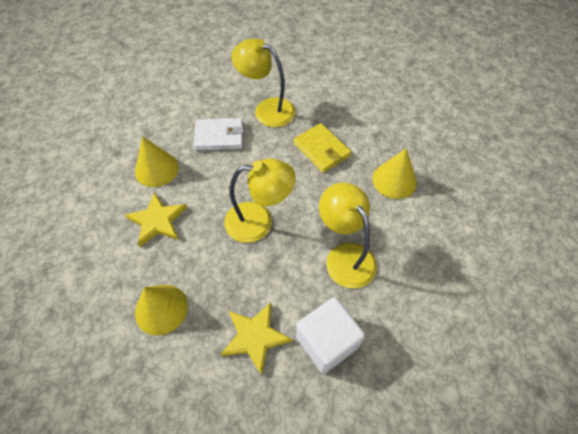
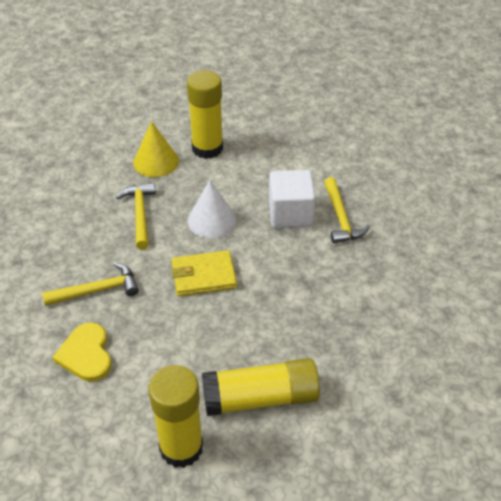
white cone: none = 0 -> [187,180,236,238] = 1
white wallet: [193,118,244,151] = 1 -> none = 0
yellow cone: [135,136,179,187] [135,285,188,335] [372,148,417,199] = 3 -> [133,121,179,177] = 1
yellow glue stick: none = 0 -> [148,365,203,468] [187,70,223,159] [202,358,320,416] = 3
yellow hammer: none = 0 -> [42,262,139,306] [116,183,156,249] [324,177,370,243] = 3
yellow heart: none = 0 -> [52,323,112,382] = 1
yellow lamp: [224,158,296,243] [231,39,295,127] [319,182,377,289] = 3 -> none = 0
yellow star: [125,192,187,247] [221,303,292,375] = 2 -> none = 0

